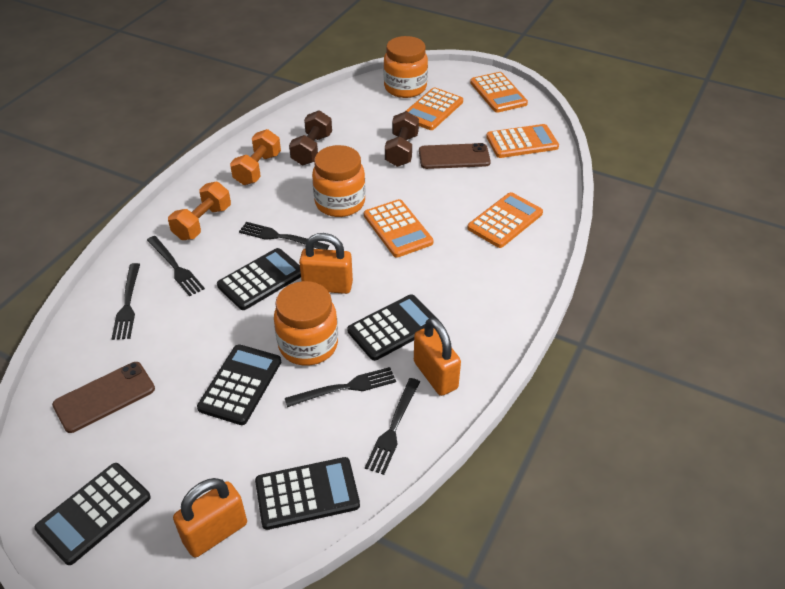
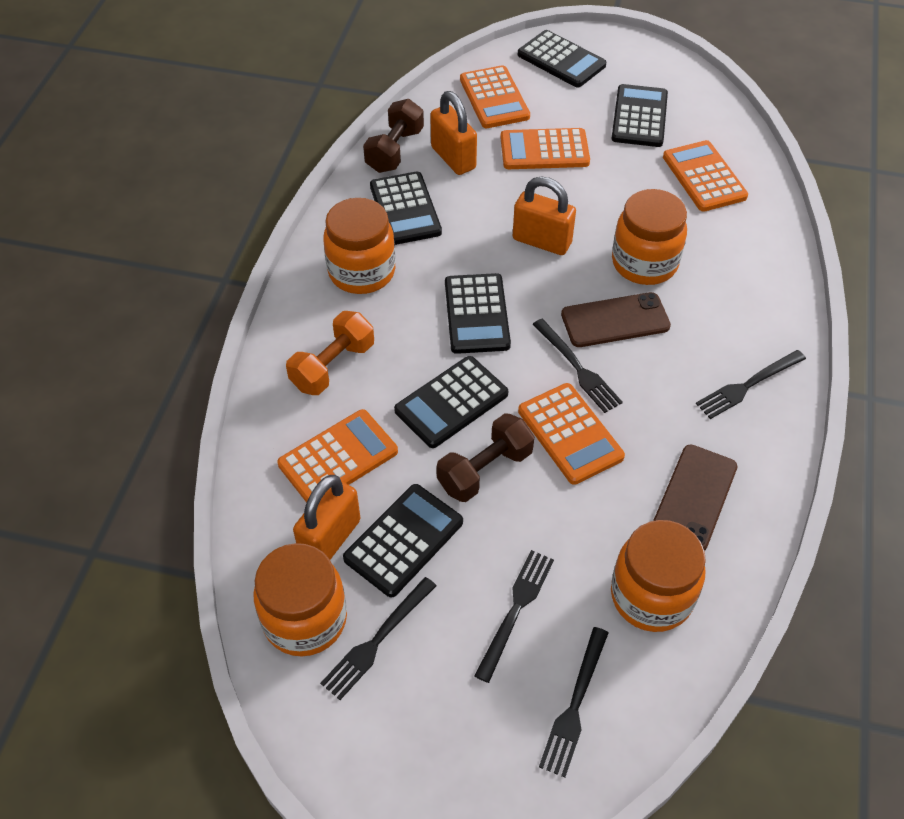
black calculator: [34,463,151,565] [197,344,281,425] [217,248,301,310] [255,457,360,530] [347,294,437,361] = 5 -> [343,484,463,597] [370,172,442,245] [394,356,508,448] [445,273,511,354] [518,30,607,87] [611,84,668,147] = 6
orange dumbbell: [168,182,231,240] [230,129,281,185] = 2 -> [286,311,374,395] = 1
orange jar: [274,281,338,366] [312,145,366,217] [384,36,428,98] = 3 -> [254,543,347,656] [323,198,396,294] [611,520,706,632] [612,189,687,285] = 4

